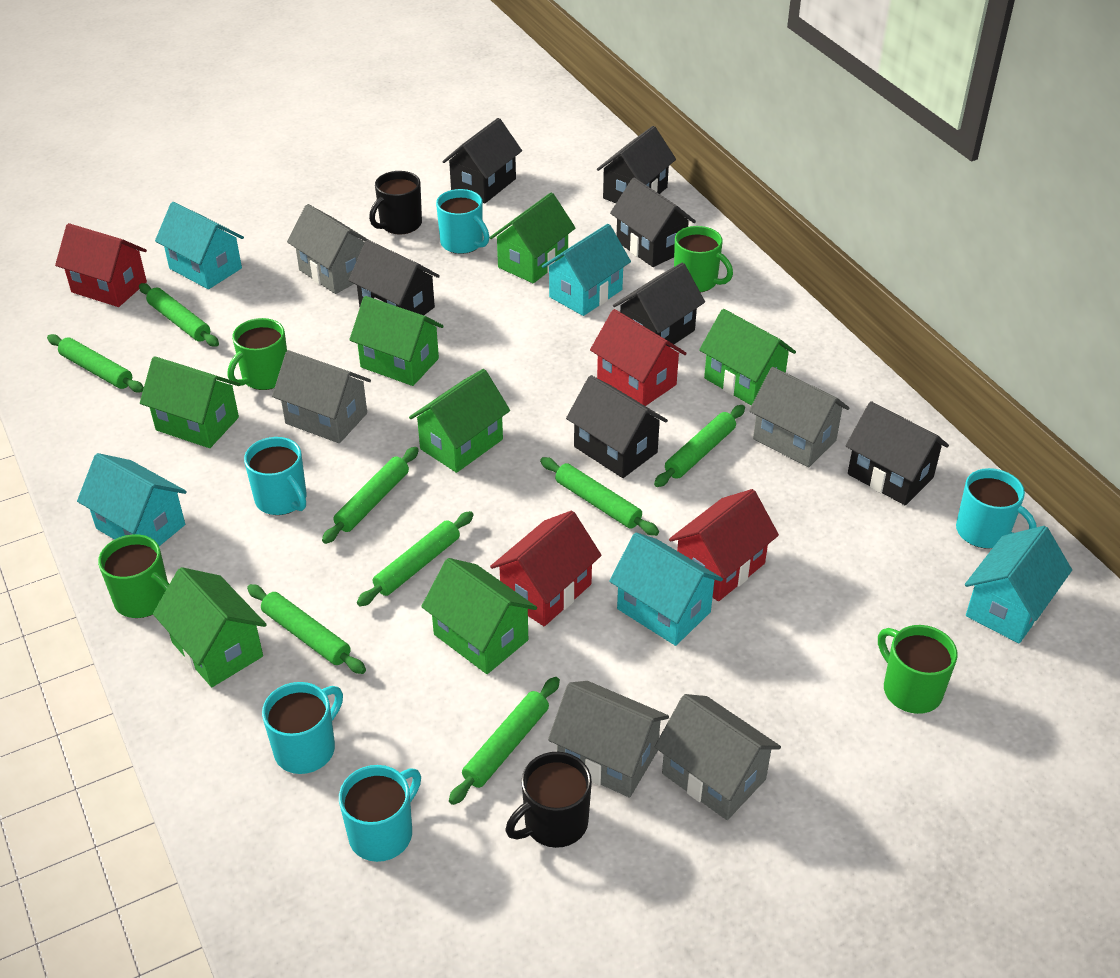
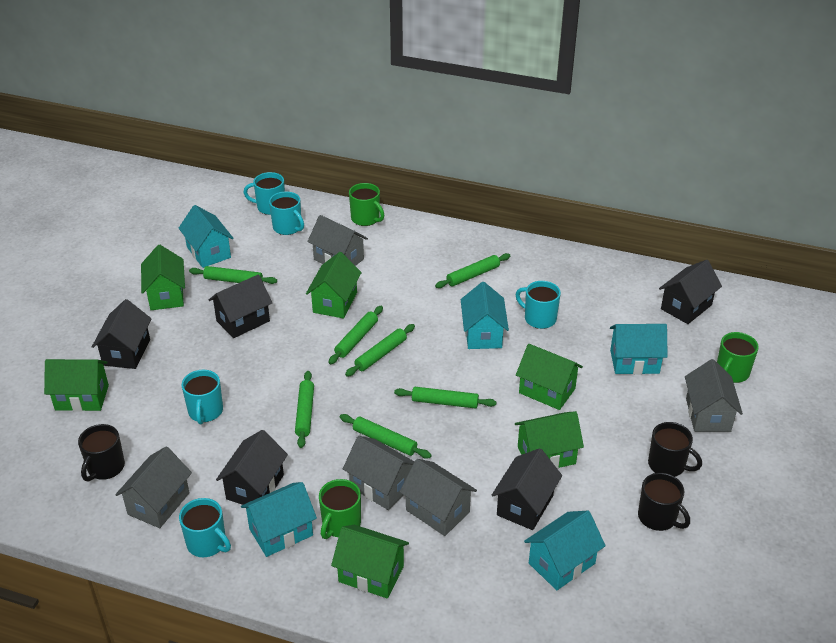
black house: [349,240,440,315] [442,118,522,203] [566,375,668,478] [597,126,676,203] [610,178,696,267] [613,263,705,347] [845,401,949,505] = 7 -> [92,299,152,369] [209,275,272,338] [216,430,288,505] [492,448,562,530] [659,260,722,324] = 5
black mug: [369,171,422,235] [506,752,592,848] = 2 -> [78,424,125,482] [638,473,690,531] [648,422,702,477] = 3
green house: [140,356,240,448] [153,567,267,687] [349,296,444,386] [409,369,510,473] [421,558,537,674] [490,192,576,283] [699,309,796,406] = 7 -> [44,359,109,411] [141,245,185,310] [306,252,362,319] [331,525,409,599] [515,411,584,469] [516,344,583,410] = 6
green mug: [98,534,169,618] [228,318,287,390] [674,226,733,292] [878,625,958,714] = 4 -> [319,479,361,539] [349,183,384,226] [717,332,759,383] = 3
green rolling pin: [47,334,144,393] [139,283,219,347] [247,584,366,674] [322,447,419,544] [357,511,474,606] [449,677,560,805] [540,457,659,536] [654,405,745,487] = 8 -> [189,266,277,284] [295,371,314,448] [329,306,383,364] [340,414,432,459] [345,324,415,377] [394,387,496,409] [435,253,510,288] = 7
red house: [55,223,147,307] [490,511,602,626] [590,309,687,406] [669,489,779,601] = 4 -> none = 0

